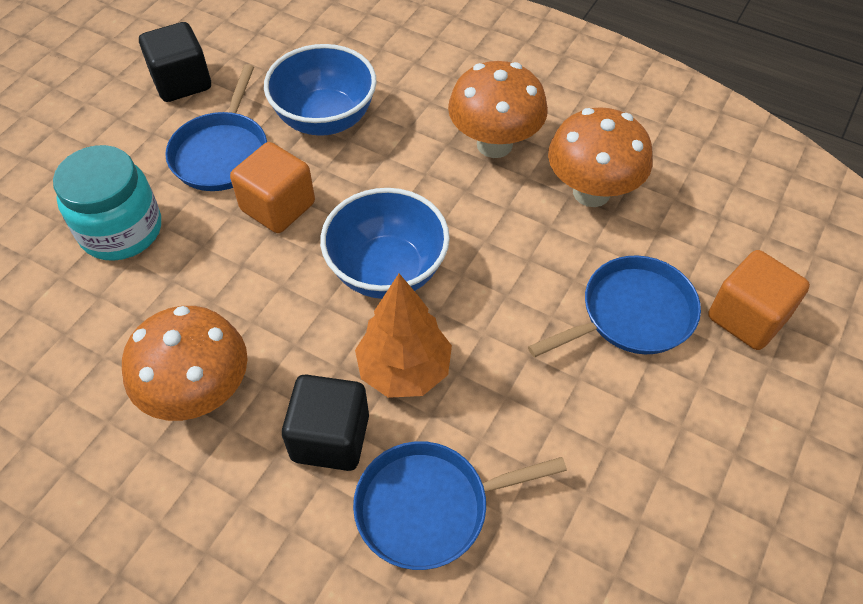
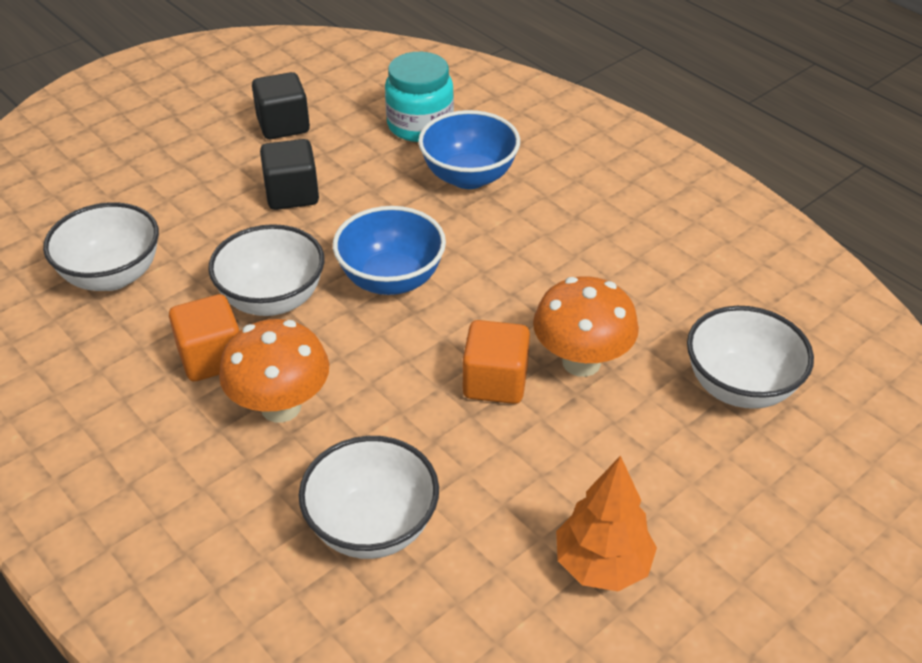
blue pan: [165,64,267,191] [353,441,567,570] [528,256,701,357] = 3 -> none = 0
orange mushroom: [122,306,247,421] [448,61,548,158] [548,107,653,207] = 3 -> [219,319,329,423] [533,276,639,377] = 2
white bowl: none = 0 -> [43,202,159,291] [208,224,325,316] [299,436,439,559] [687,306,814,409] = 4

